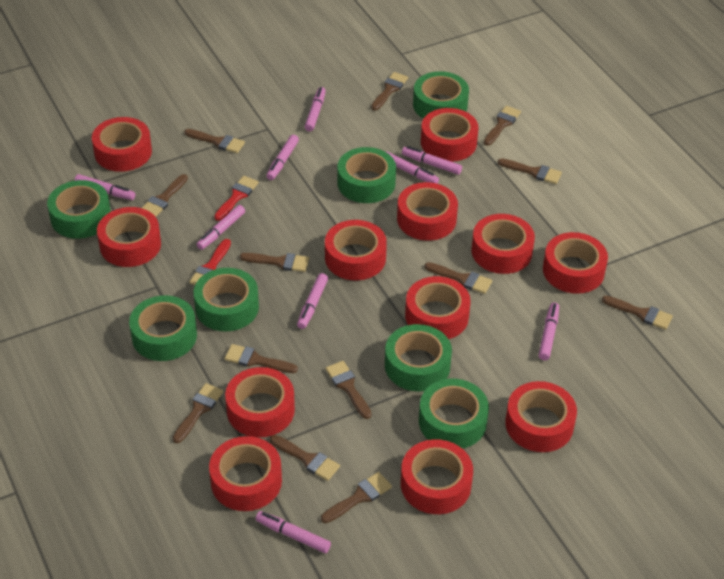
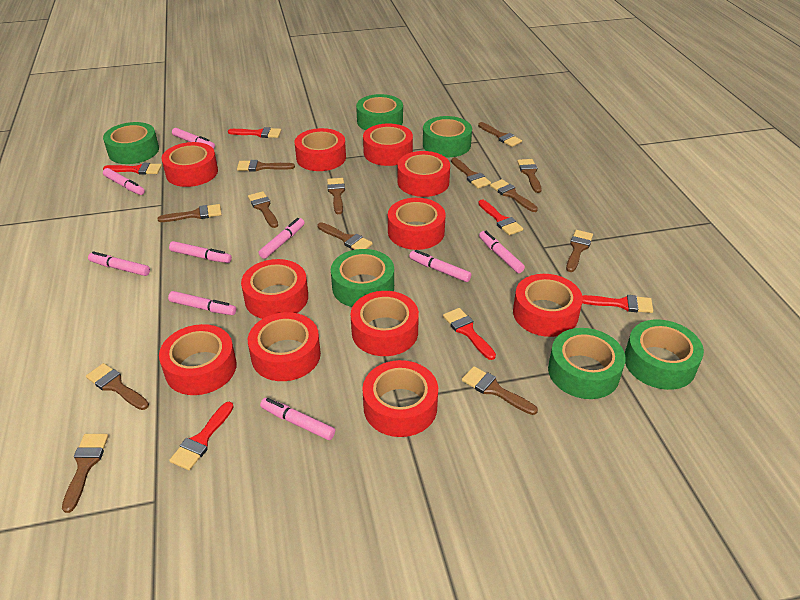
green tape: [47,180,111,239] [129,295,197,361] [194,268,259,332] [338,147,396,203] [385,324,452,392] [413,71,469,119] [419,379,489,449] = 7 -> [103,122,159,164] [331,249,394,307] [356,94,403,131] [423,116,472,157] [548,328,626,399] [625,320,704,390] = 6
red brush: [189,239,231,285] [214,176,259,221] = 2 -> [103,163,162,175] [169,402,234,470] [228,127,282,138] [443,308,496,360] [478,200,523,235] [582,295,653,313] = 6
red tape: [92,117,152,172] [97,207,161,267] [209,436,282,511] [225,367,295,438] [325,220,387,280] [397,182,458,241] [401,439,473,514] [405,276,471,339] [421,108,478,162] [471,214,535,274] [505,381,577,452] [543,232,608,294] = 12 -> [159,324,237,395] [161,142,218,187] [241,259,308,319] [248,312,321,381] [295,128,346,171] [351,291,419,356] [362,360,438,437] [363,124,413,166] [388,198,446,250] [397,151,450,197] [513,274,583,337] = 11

